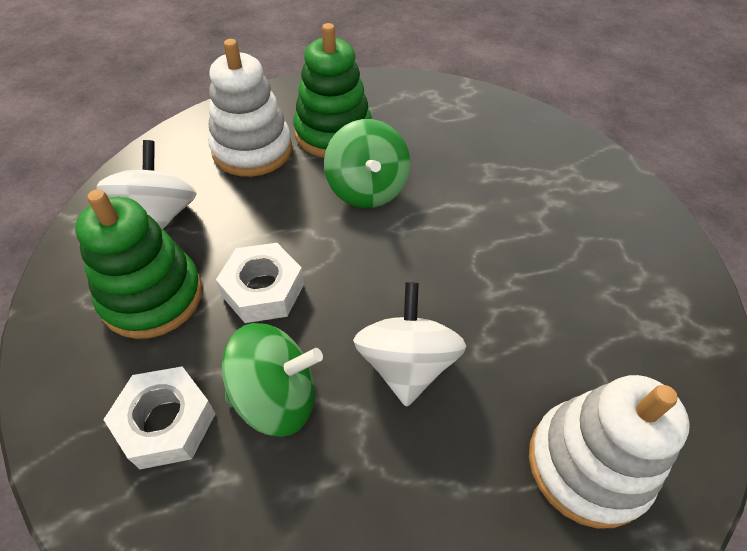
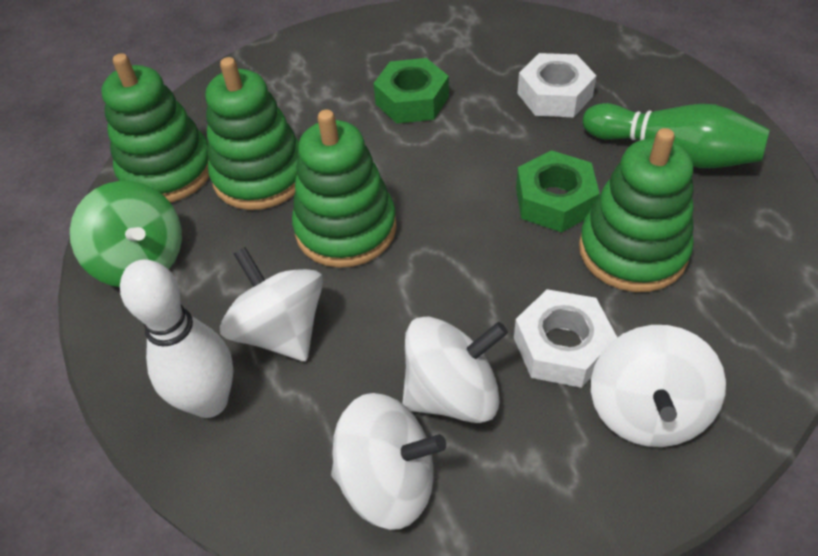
green bowling pin: none = 0 -> [583,103,770,168] = 1
green nut: none = 0 -> [373,58,449,124] [516,150,600,233] = 2
green spinning top: [222,323,323,437] [324,119,410,208] = 2 -> [70,181,182,287] = 1
green stacking toy: [75,189,202,339] [293,23,372,158] = 2 -> [102,53,209,203] [206,57,299,210] [292,110,397,268] [579,128,694,292] = 4
white bowling pin: none = 0 -> [120,259,233,418] = 1
white spinning top: [96,140,197,229] [353,282,466,407] = 2 -> [220,247,323,361] [331,393,446,530] [402,317,508,423] [591,325,726,447] = 4
white stacking toy: [208,39,292,177] [529,375,690,529] = 2 -> none = 0

